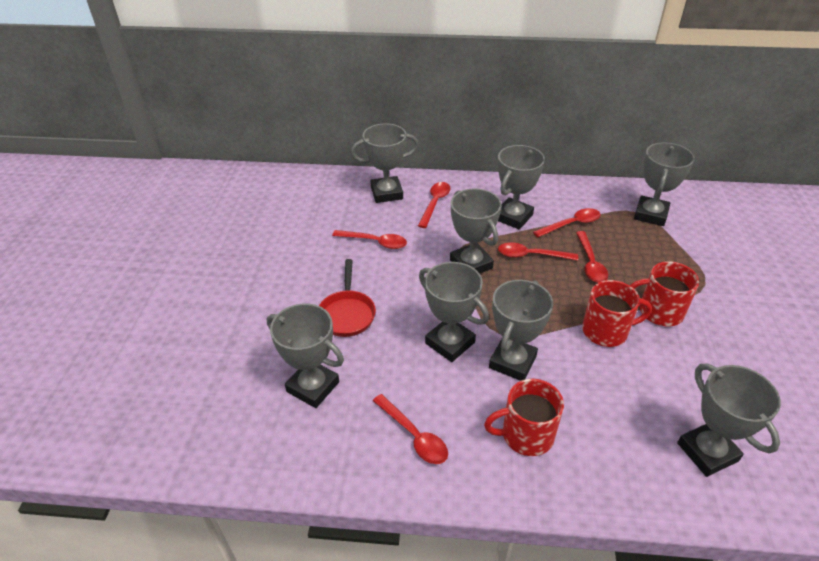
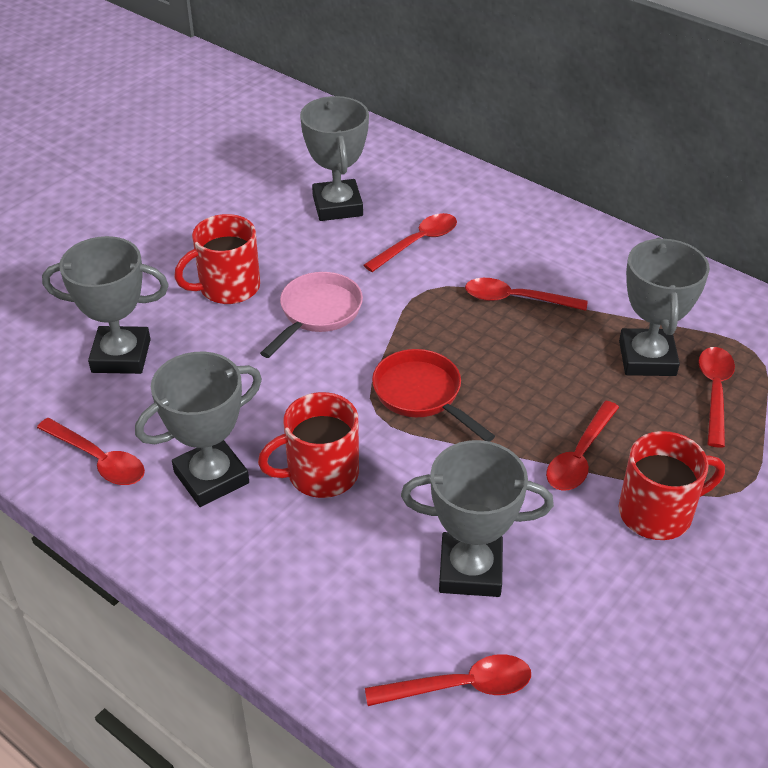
grey trophy: [267,303,344,408] [351,123,419,203] [419,262,489,362] [450,188,501,274] [489,280,553,381] [498,145,545,230] [634,142,695,226] [677,364,781,477] = 8 -> [42,236,169,374] [135,352,262,507] [300,96,369,221] [401,440,554,597] [619,237,710,376] = 5
pink pan: none = 0 -> [260,272,363,358] = 1

